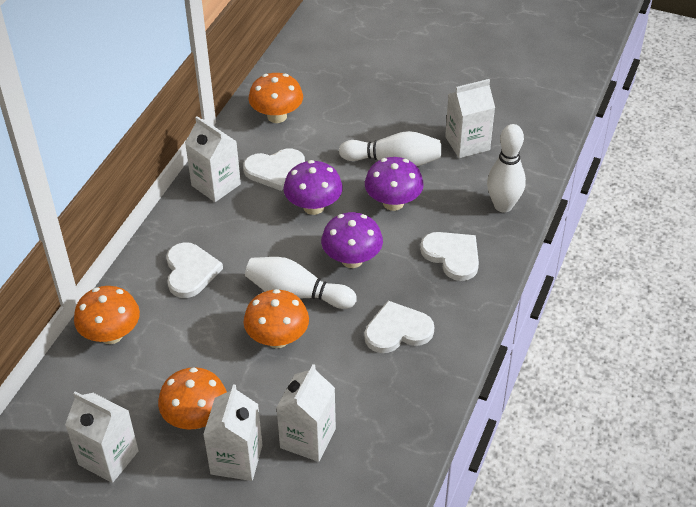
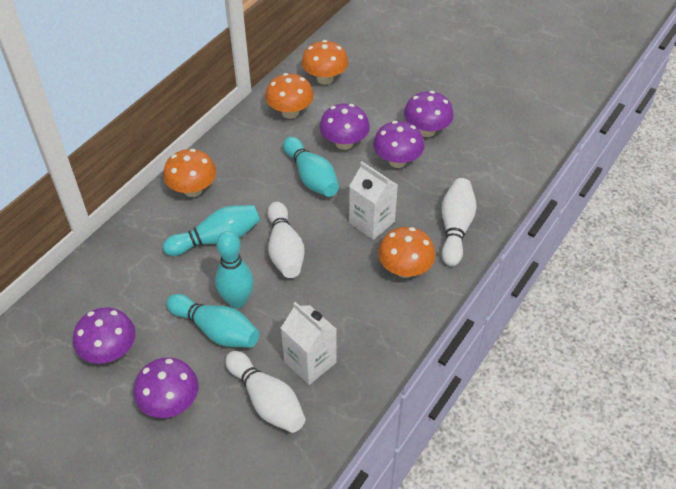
purple mushroom: [283,160,343,215] [321,212,383,268] [365,157,424,211] = 3 -> [73,307,136,364] [134,357,199,418] [319,103,370,150] [373,121,425,168] [404,91,454,137] = 5
turquoise bowling pin: none = 0 -> [163,205,260,256] [166,294,259,348] [215,231,254,308] [283,137,339,197] = 4
white carton: [65,391,138,483] [185,116,241,202] [203,384,262,481] [276,364,336,462] [445,79,495,158] = 5 -> [281,302,336,385] [349,162,398,240] = 2
white heart: [166,242,223,298] [243,148,305,191] [365,301,434,353] [420,232,479,281] = 4 -> none = 0

